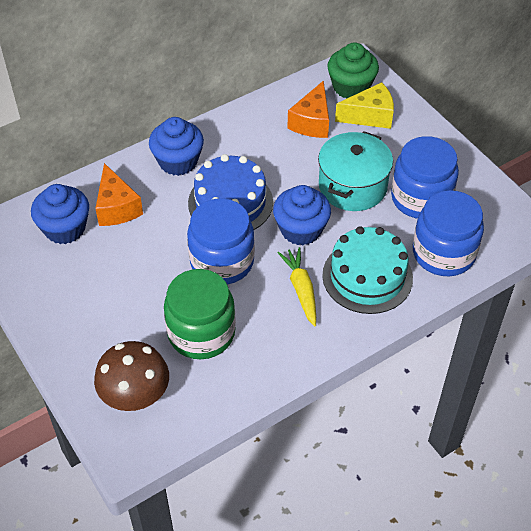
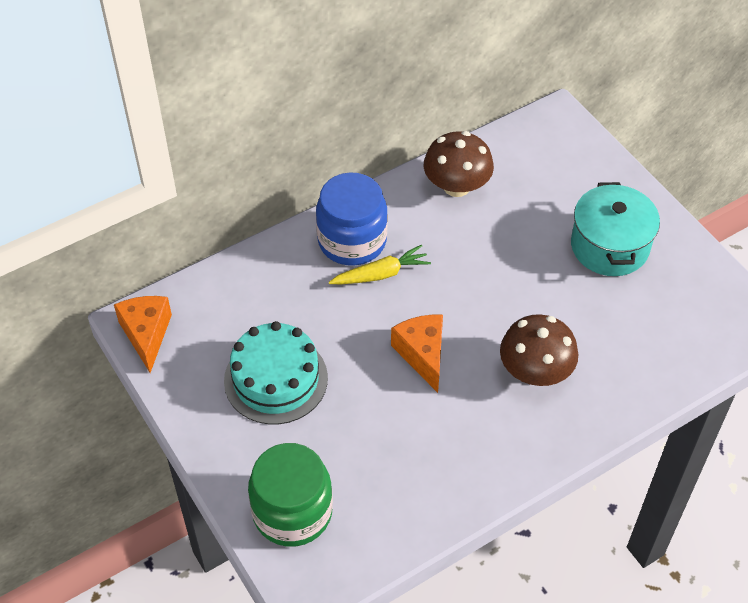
blue cake: [188,154,273,230] = 1 -> none = 0
blue cupcake: [31,184,89,244] [149,117,204,176] [273,185,331,245] = 3 -> none = 0
blue jar: [187,198,255,284] [391,136,459,219] [413,190,484,276] = 3 -> [316,172,388,265] = 1
brown mushroom: [94,341,169,411] = 1 -> [424,131,494,197] [500,314,578,386] = 2
green cupcake: [327,42,379,99] = 1 -> none = 0
yellow cheese: [335,82,394,129] = 1 -> none = 0

